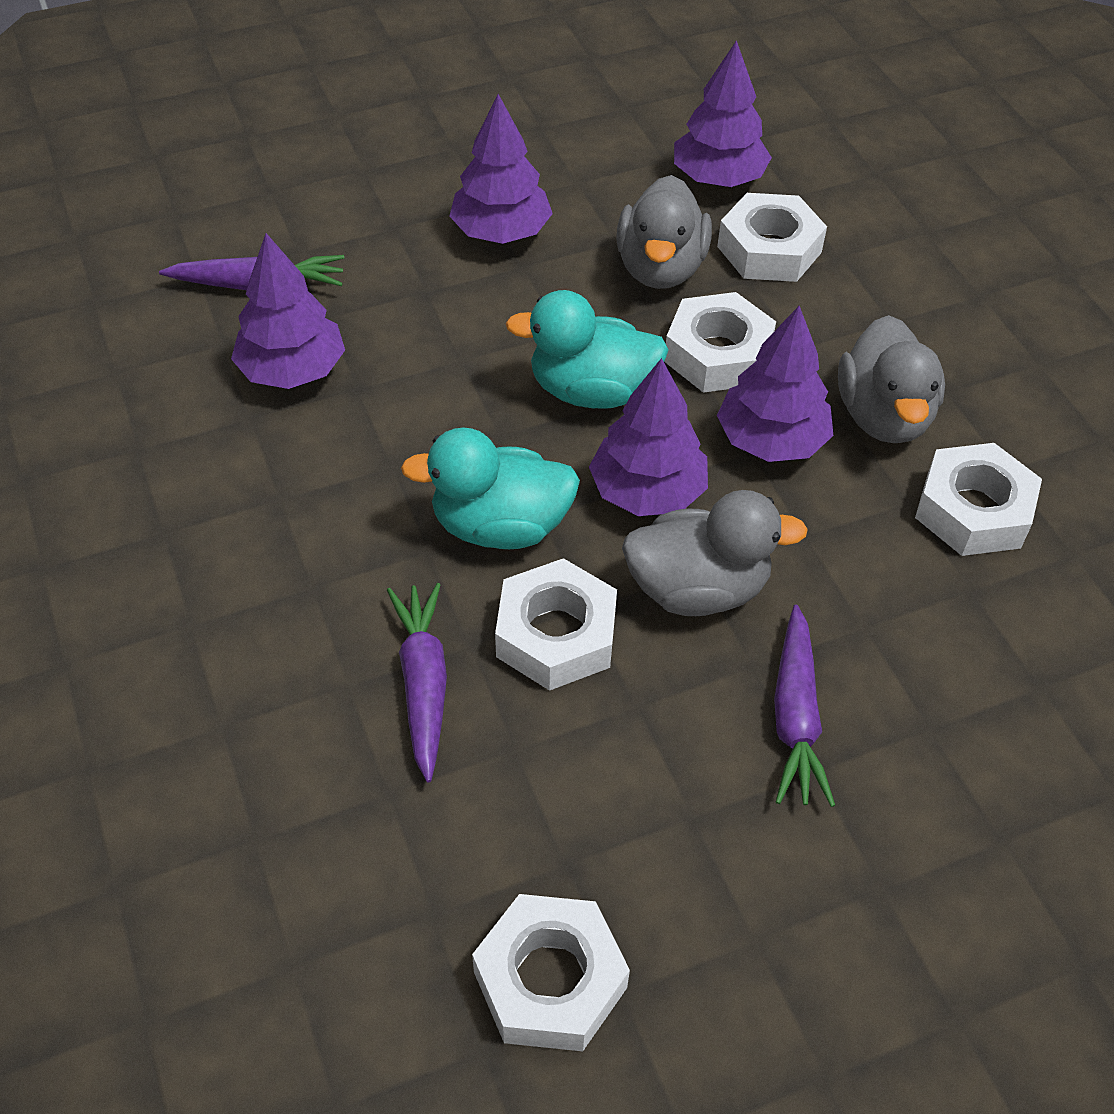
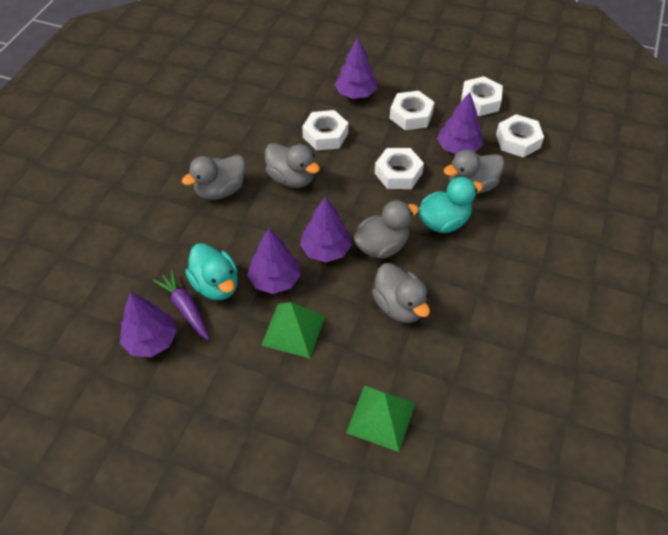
green pyramid: none = 0 -> [261,302,325,358] [346,385,415,452] = 2
grey duck: [616,175,712,289] [622,490,808,616] [838,315,945,443] = 3 -> [182,155,246,200] [265,143,320,188] [354,200,419,259] [372,263,430,323] [444,150,505,194] = 5
purple carrot: [159,255,344,290] [387,583,447,782] [774,605,835,807] = 3 -> [153,270,209,340] = 1

